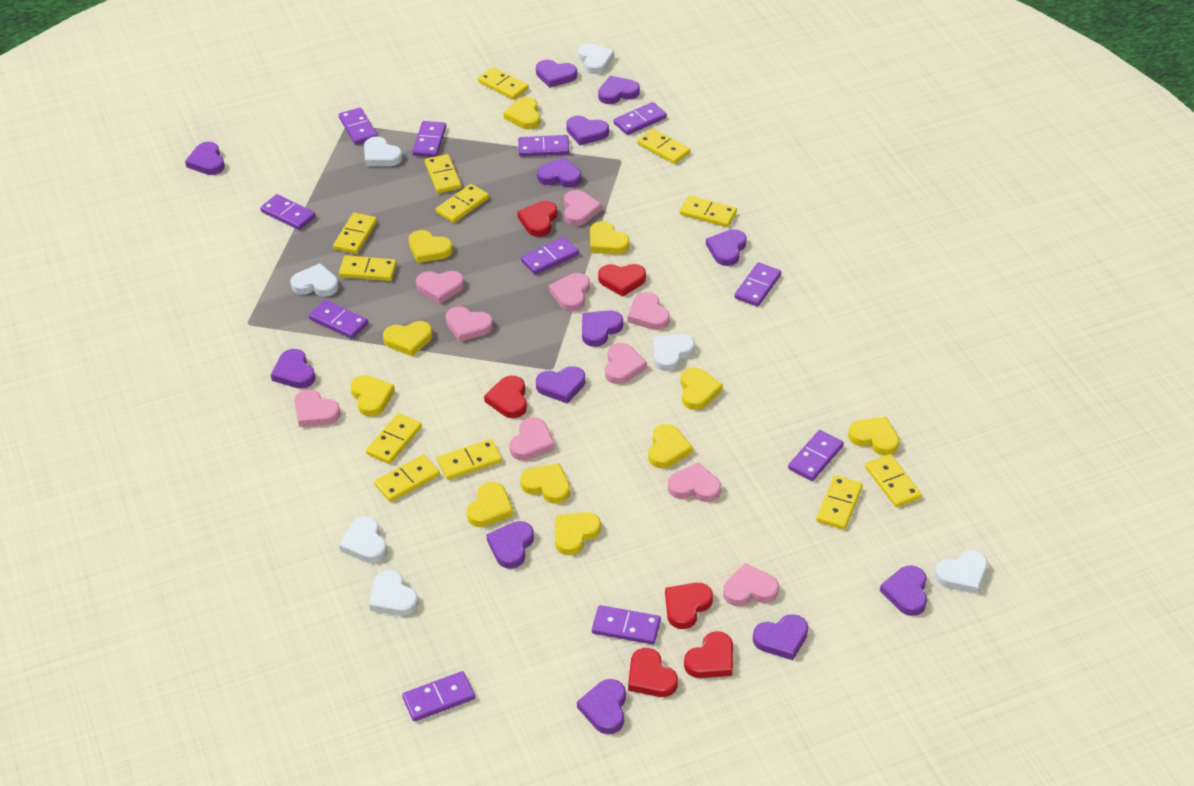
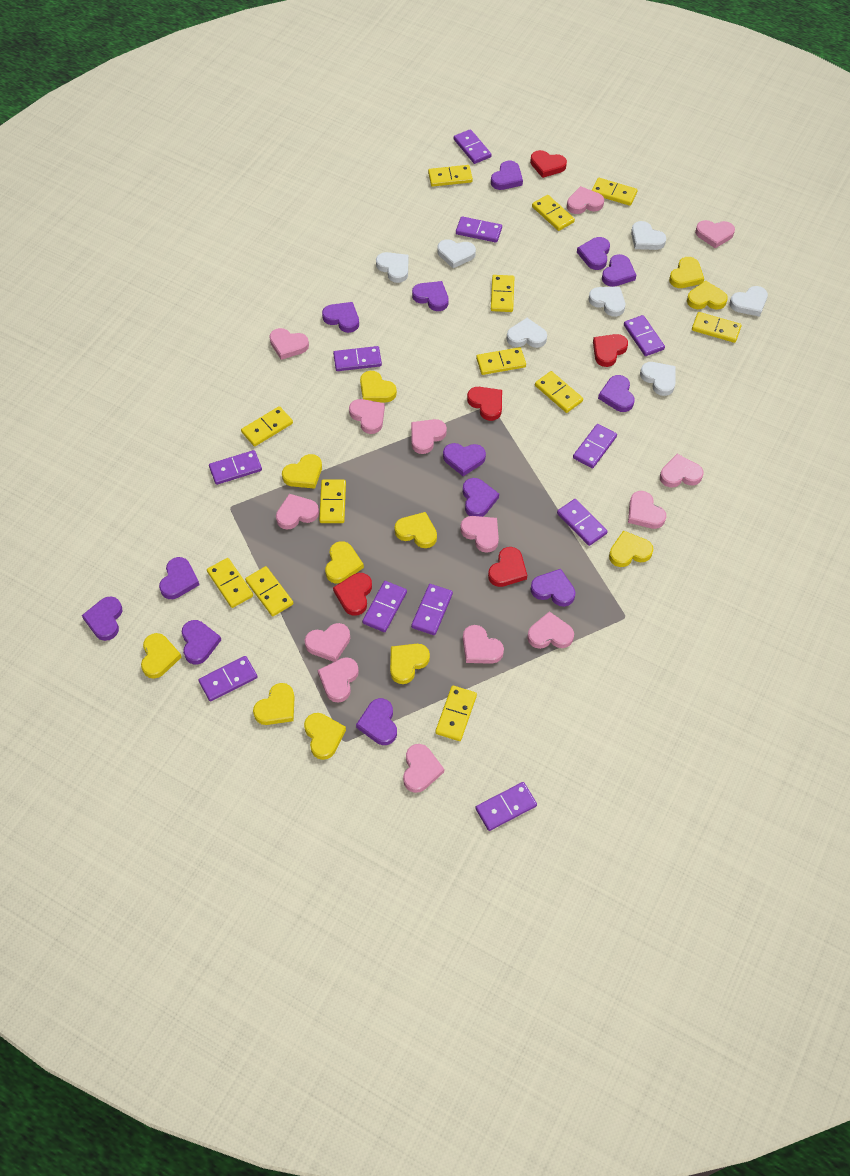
pink heart: [294,389,341,427] [416,271,464,304] [446,307,493,342] [509,417,555,460] [549,273,590,311] [564,190,602,226] [605,343,647,384] [627,292,670,330] [668,462,721,502] [723,563,779,606] = 10 -> [269,328,309,360] [276,494,319,530] [305,623,350,662] [318,657,359,703] [349,399,385,434] [403,744,444,793] [411,419,447,454] [460,516,499,553] [463,625,504,664] [527,611,574,649] [567,186,604,214] [628,491,666,529] [660,454,704,488] [695,220,735,248] = 14
red heart: [484,376,527,418] [517,201,557,237] [598,264,646,297] [628,648,678,697] [665,583,713,629] [684,631,733,678] = 6 -> [333,573,372,616] [467,387,502,421] [488,547,527,587] [530,150,567,178] [593,334,628,367] = 5

